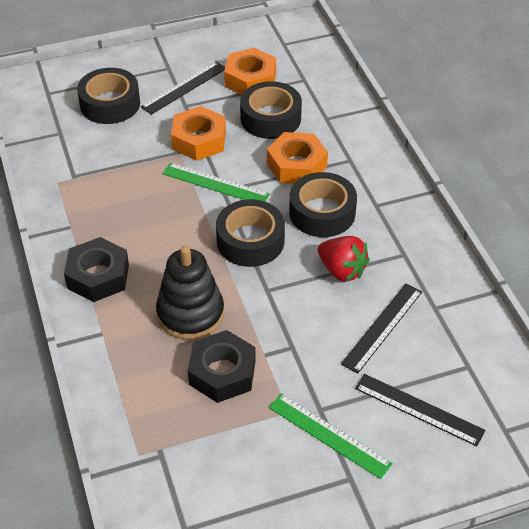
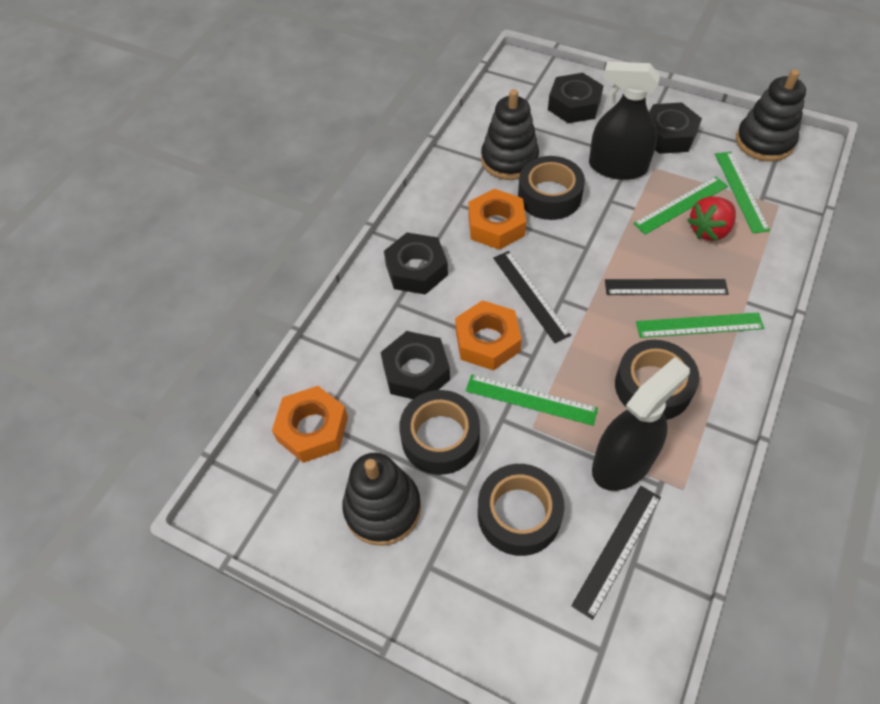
black nut: [64,237,129,302] [188,330,256,403] = 2 -> [381,331,450,399] [384,233,448,295] [548,73,604,123] [649,102,702,154] = 4
black spray bottle: none = 0 -> [589,62,660,180] [592,357,690,491] = 2
black stacking toy: [156,246,224,340] = 1 -> [342,453,421,546] [481,89,539,180] [736,69,806,162] = 3
green ruler: [162,163,270,202] [269,394,393,479] = 2 -> [466,374,598,426] [633,176,728,235] [636,313,764,338] [715,152,770,233] = 4

